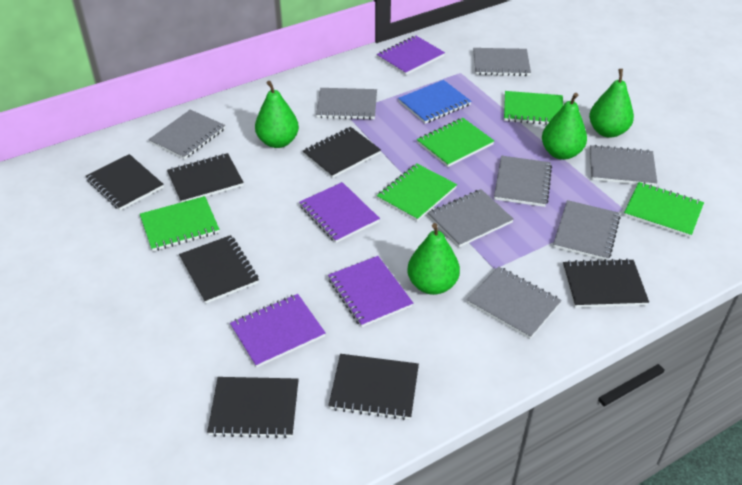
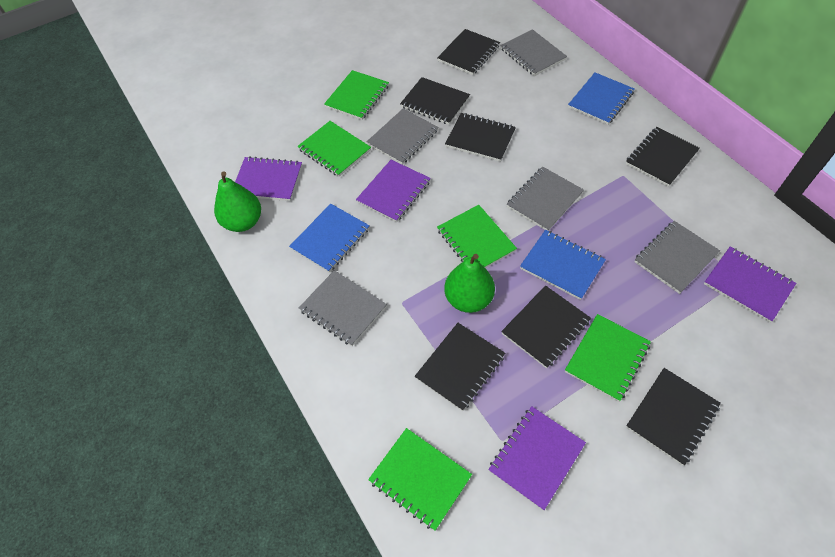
blue notebook: [398,80,471,124] = 1 -> [289,204,369,272] [520,230,606,300] [568,73,635,125] = 3
green pear: [255,81,299,148] [408,223,460,295] [542,93,587,160] [589,69,634,138] = 4 -> [214,171,261,232] [444,254,495,313] = 2
grey notebook: [148,110,225,160] [316,88,377,120] [428,189,514,247] [467,266,562,339] [473,48,531,76] [494,156,552,207] [553,200,621,260] [590,145,657,186] = 8 -> [299,270,387,346] [367,108,438,165] [500,29,567,76] [507,167,584,231] [635,221,720,294] = 5

